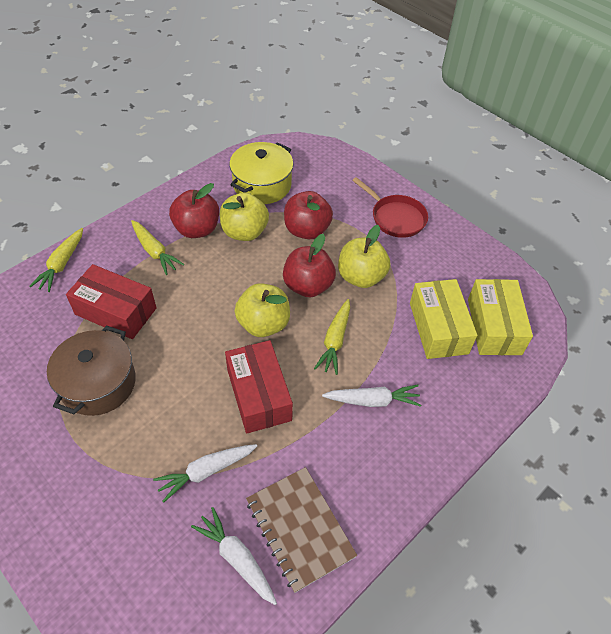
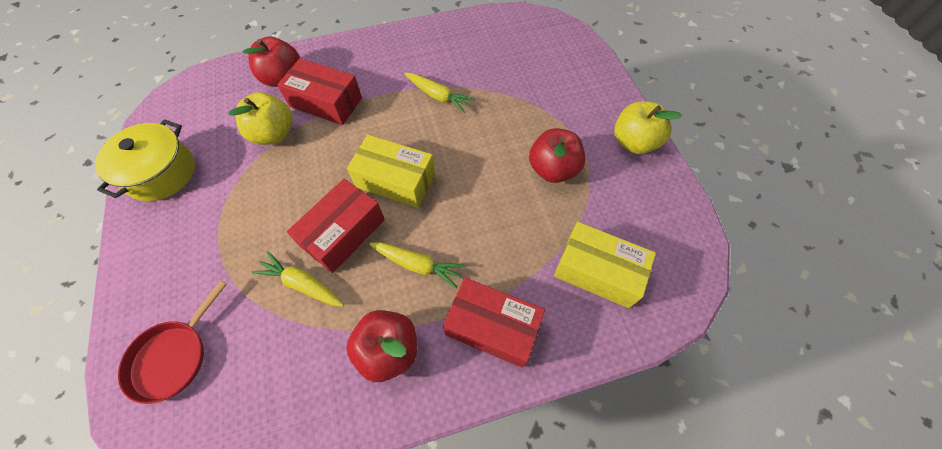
brown notebook: [246,467,357,593] = 1 -> none = 0
brown pot: [47,325,136,416] = 1 -> none = 0
red box: [66,264,156,339] [225,340,293,434] = 2 -> [277,58,362,125] [287,179,385,273] [443,278,545,368] = 3
white carrot: [153,444,257,503] [191,507,277,605] [322,385,421,407] = 3 -> none = 0
yellow apple: [219,193,269,241] [235,283,290,337] [338,225,390,288] = 3 -> [229,92,293,145] [614,101,682,154] = 2

